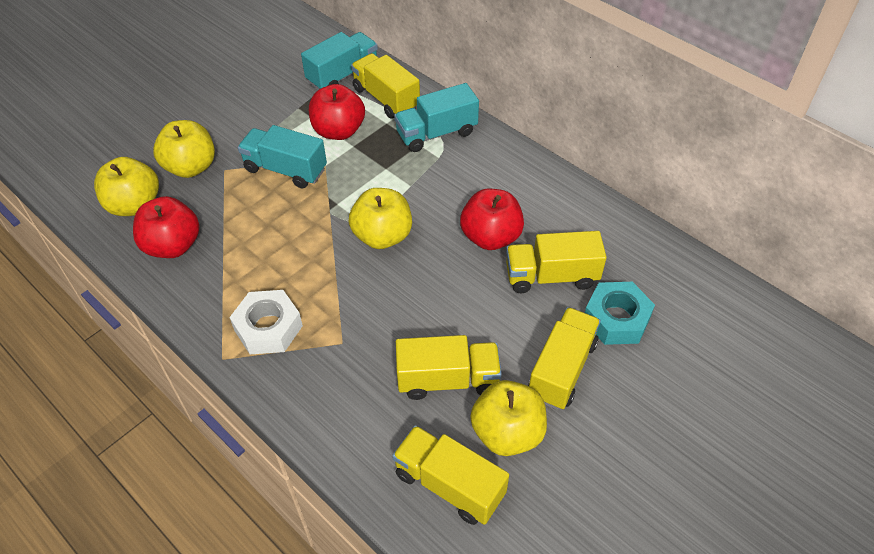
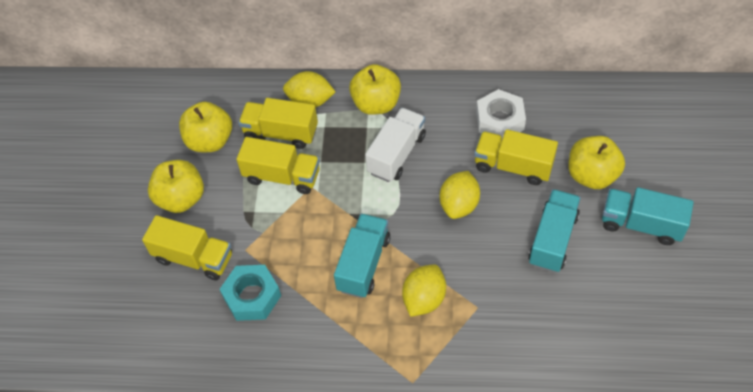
red apple: [133,196,200,258] [309,84,365,140] [460,189,524,250] = 3 -> none = 0
white truck: none = 0 -> [365,108,426,182] = 1
yellow lemon: none = 0 -> [283,71,335,107] [402,265,446,317] [440,171,480,219] = 3
yellow truck: [351,53,420,119] [392,425,509,525] [396,335,502,400] [506,231,607,293] [528,307,601,410] = 5 -> [142,215,232,280] [236,137,320,194] [238,98,318,149] [474,129,558,185] = 4

